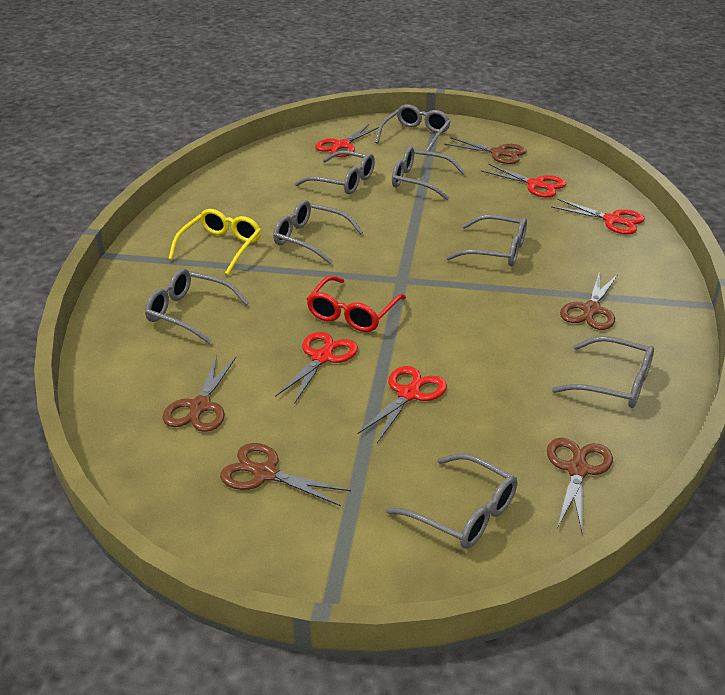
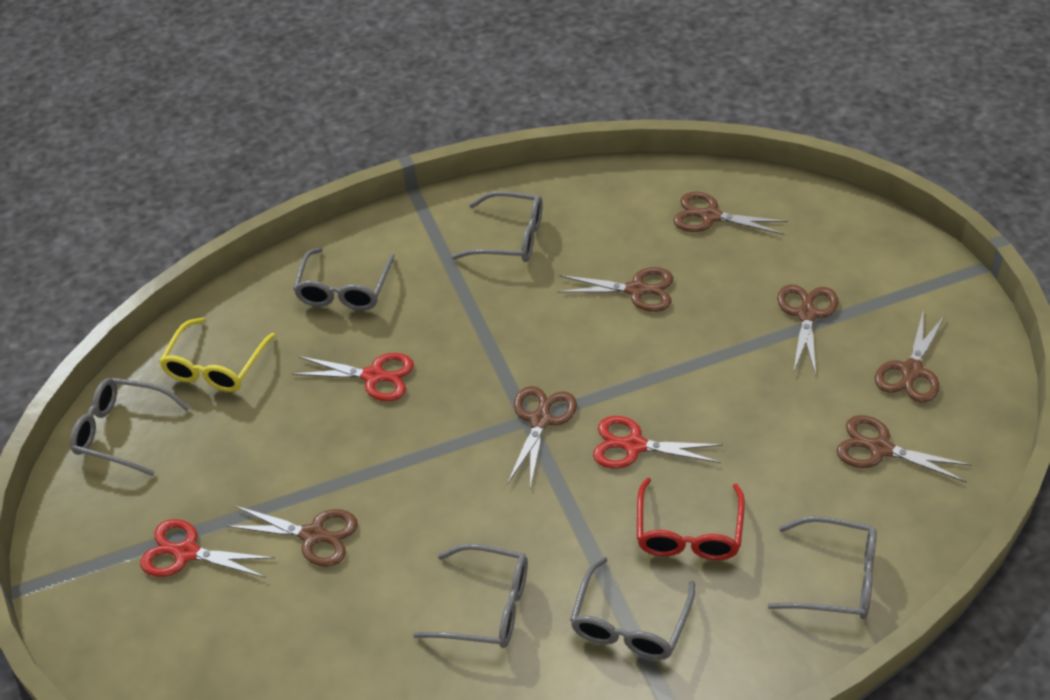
brown scissors: [163,355,236,432] [220,443,351,506] [444,137,527,164] [547,438,613,535] [560,271,618,330] = 5 -> [226,506,358,567] [507,386,577,489] [557,267,674,312] [673,192,788,235] [777,284,838,375] [837,415,972,483] [875,312,945,403] = 7
grey glasses: [145,269,249,344] [273,200,363,264] [295,150,375,194] [375,104,451,151] [386,453,517,548] [392,146,465,200] [446,215,527,266] [552,336,654,408] = 8 -> [70,378,190,476] [293,247,395,310] [413,544,528,648] [452,191,543,262] [570,557,695,660] [768,516,877,619] = 6
red scissors: [275,332,358,404] [315,124,379,157] [357,366,447,443] [481,164,566,198] [551,199,645,234] = 5 -> [140,519,275,578] [292,353,414,401] [593,416,723,469] = 3

